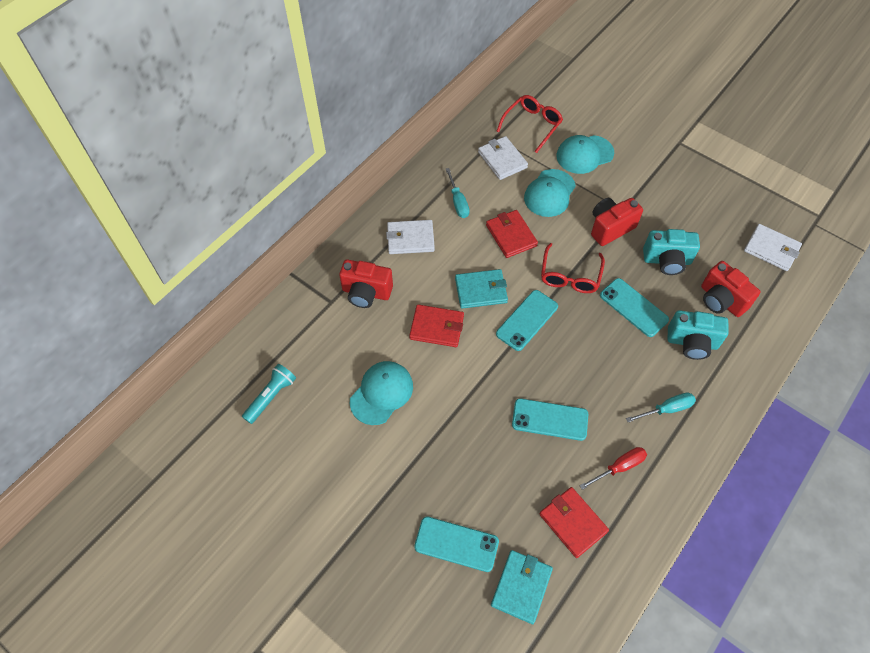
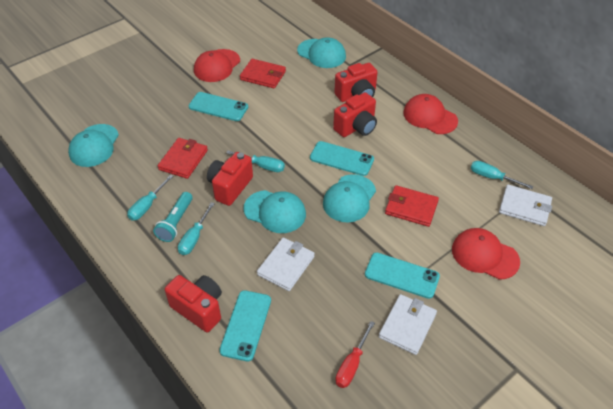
red camera: [339,260,393,308] [591,198,643,246] [701,261,761,317] = 3 -> [165,275,222,332] [207,152,253,206] [333,92,377,137] [334,63,378,102] = 4
red cap: none = 0 -> [194,49,240,82] [403,94,458,134] [452,228,520,280] = 3
red glasses: [497,95,563,153] [541,243,605,293] = 2 -> none = 0
turquoise camera: [643,229,700,275] [668,310,729,360] = 2 -> none = 0
turquoise cap: [350,361,413,425] [524,169,576,217] [556,135,614,174] = 3 -> [68,124,119,167] [243,190,306,233] [297,37,346,68] [323,174,376,222] = 4
turquoise screwdriver: [446,168,470,218] [626,392,696,422] = 2 -> [127,175,173,221] [178,202,215,255] [226,151,285,172] [471,161,534,189] = 4
turquoise wallet: [455,269,508,309] [491,550,553,624] = 2 -> none = 0

